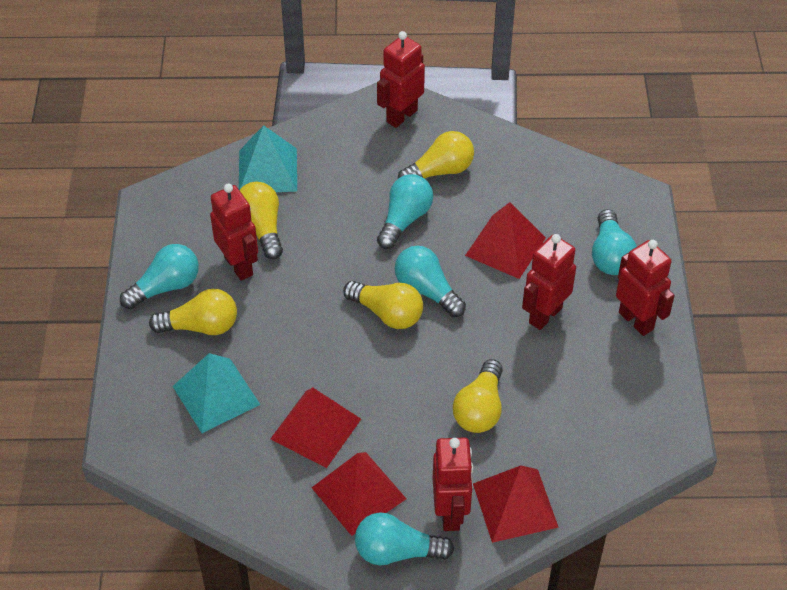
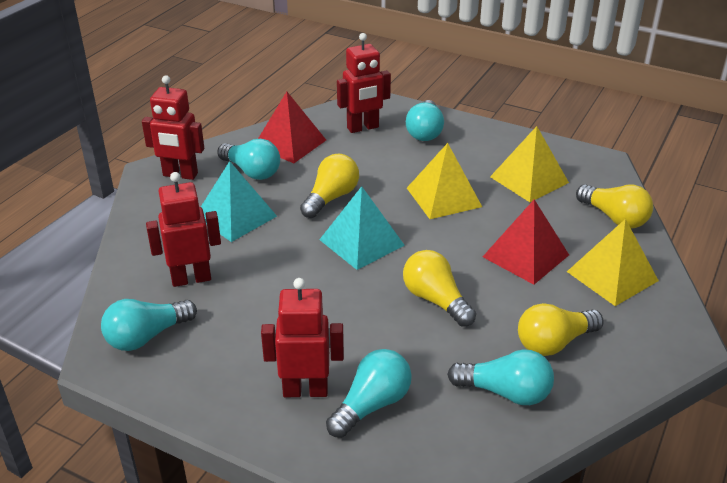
red pyramid: [270,387,361,468] [311,452,406,536] [465,202,546,279] [473,465,559,543] = 4 -> [258,92,326,163] [483,199,569,285] = 2
red robot: [210,183,258,281] [377,31,425,128] [433,437,473,531] [522,234,576,330] [616,240,675,336] = 5 -> [142,75,204,180] [146,172,221,287] [261,278,344,397] [337,33,391,133] = 4
yellow light bulb: [149,289,237,335] [239,182,283,259] [343,281,423,329] [398,131,474,179] [453,359,503,433] = 5 -> [300,154,359,218] [403,250,476,327] [518,303,604,356] [576,184,653,228] = 4
yellow pyramid: none = 0 -> [407,143,482,219] [490,126,569,202] [567,219,659,306] = 3

